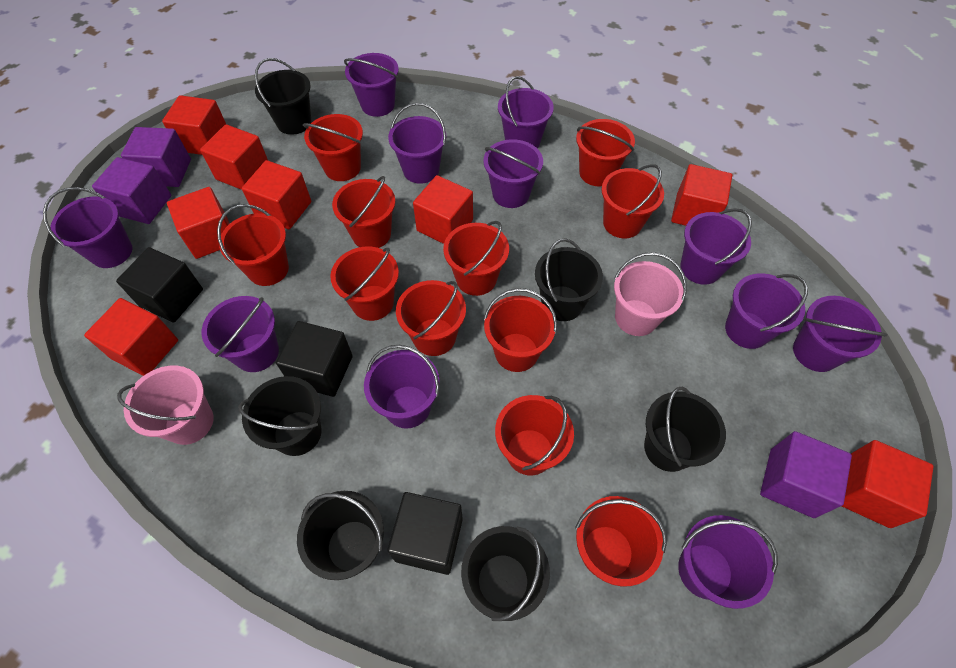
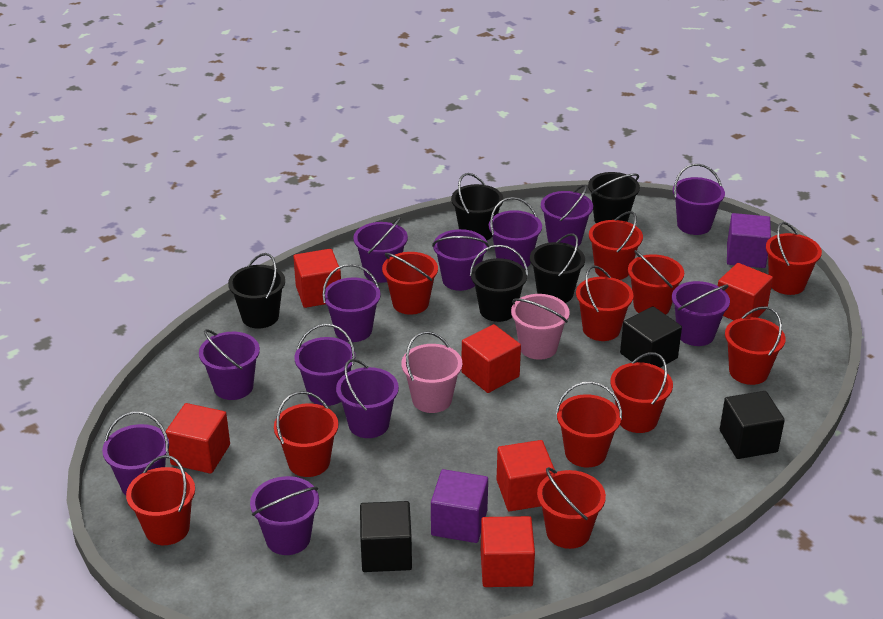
black bucket: [239,376,321,456] [255,58,311,135] [297,491,384,580] [461,526,550,621] [535,238,603,321] [644,387,726,472] = 6 -> [228,253,285,329] [451,173,503,240] [470,245,528,322] [530,233,585,303] [588,172,640,223] = 5
purple bucket: [43,187,133,268] [202,296,279,372] [344,53,399,117] [364,345,440,429] [388,103,446,184] [484,139,543,208] [498,76,554,148] [678,515,778,609] [680,208,752,285] [725,273,808,349] [793,296,888,372] = 11 -> [102,411,169,495] [199,329,260,400] [250,476,319,555] [295,324,355,406] [323,264,381,342] [336,359,399,438] [354,217,408,283] [432,229,489,291] [489,197,542,268] [541,184,593,246] [672,281,730,346] [673,164,725,235] = 12
purple cube: [92,157,171,224] [121,127,191,187] [760,431,852,518] = 3 -> [431,469,488,543] [727,213,771,268] = 2
red cube: [84,298,178,376] [162,95,226,155] [167,187,230,259] [200,124,268,190] [242,160,311,229] [413,175,473,244] [671,164,732,226] [842,440,933,528] = 8 -> [166,403,230,474] [293,249,341,308] [461,324,521,393] [481,516,535,587] [496,440,555,511] [718,263,773,320] = 6

